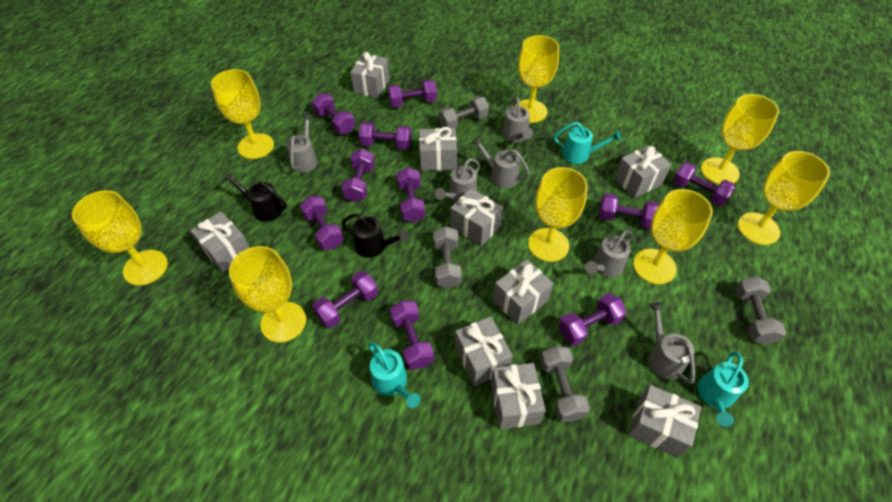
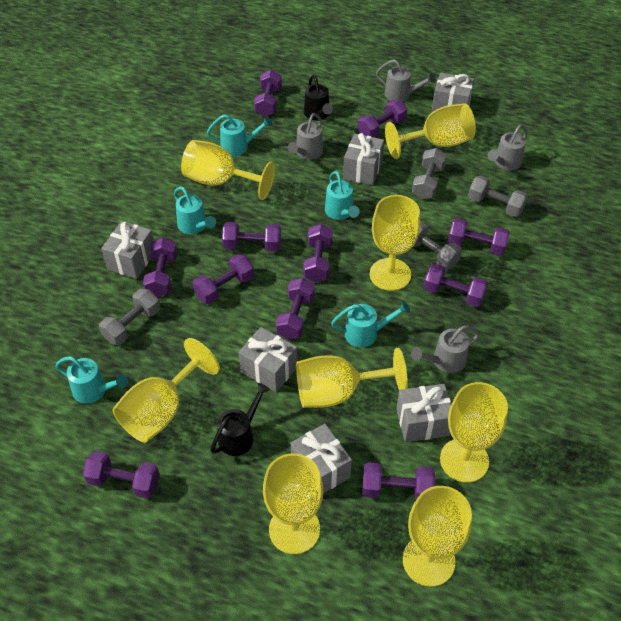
grey gift: [190,212,250,273] [350,52,390,98] [419,127,457,171] [450,188,503,247] [455,317,513,386] [490,363,546,429] [493,260,553,325] [614,145,672,198] [628,385,701,458] = 9 -> [101,221,154,279] [238,327,298,393] [291,424,352,493] [343,133,384,185] [396,384,451,442] [432,73,474,112] = 6
grey watering can: [286,114,318,173] [435,158,480,203] [471,136,530,188] [502,97,533,142] [585,230,633,277] [648,302,695,384] = 6 -> [287,113,323,160] [376,59,436,101] [411,326,480,373] [488,125,527,171] = 4
turquoise watering can: [368,341,421,408] [554,122,621,164] [697,351,749,427] = 3 -> [55,356,128,403] [174,186,216,234] [207,115,272,156] [325,171,360,220] [331,301,410,348] = 5

